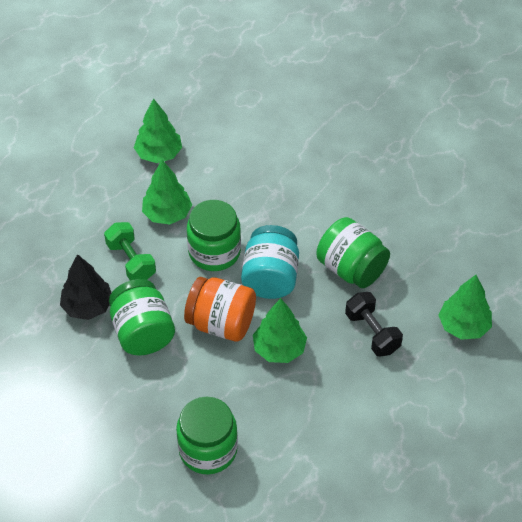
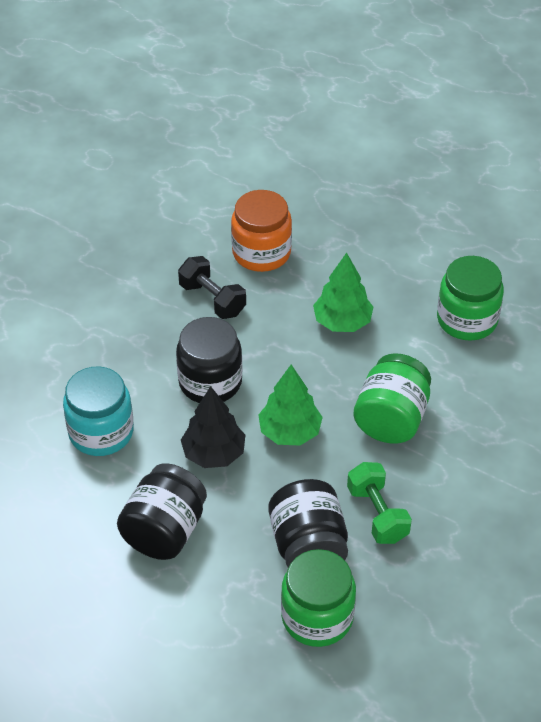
black jar: none = 0 -> [117,463,207,560] [176,317,242,403] [268,479,348,568] = 3
green jar: [109,279,175,356] [176,397,238,474] [187,200,241,271] [316,217,390,288] = 4 -> [281,549,356,647] [353,353,431,444] [437,256,504,341] = 3
green tree: [134,98,182,163] [142,160,192,225] [253,298,307,363] [438,275,492,340] = 4 -> [258,364,323,446] [313,253,373,332] = 2

